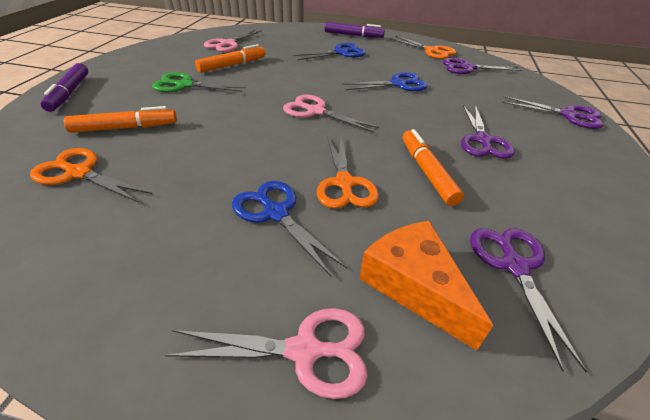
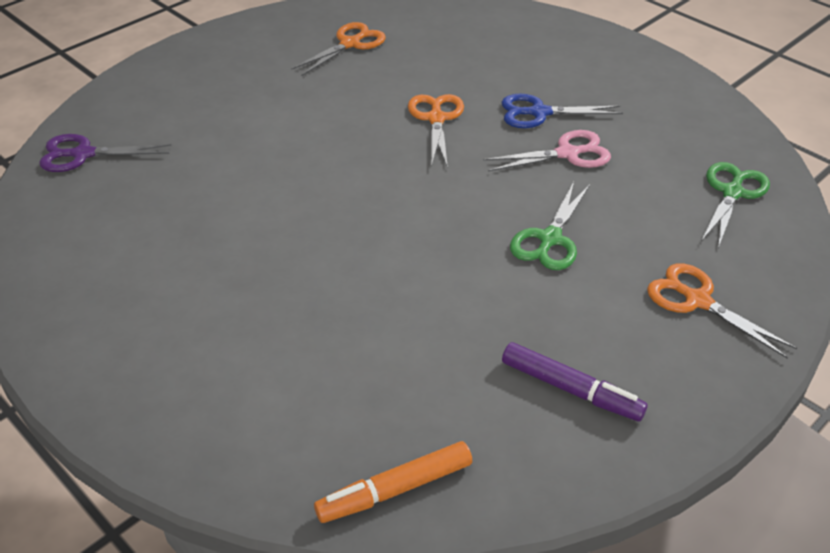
blue scissors: [232,181,347,277] [293,43,366,60] [342,72,428,91] = 3 -> [501,94,623,128] = 1
green scissors: [152,72,246,92] = 1 -> [510,182,590,270] [701,162,770,248] = 2
orange cheese: [359,221,493,351] = 1 -> none = 0
orange marker: [64,106,177,133] [195,44,266,73] [403,129,464,206] = 3 -> [314,441,472,523] = 1
pink scissors: [165,308,368,399] [204,30,262,52] [283,95,379,132] = 3 -> [483,130,611,171] = 1
purple marker: [40,63,88,112] [325,22,385,38] = 2 -> [502,342,648,422] = 1
purple scissors: [443,58,522,74] [461,105,515,159] [470,228,587,372] [502,96,604,129] = 4 -> [39,134,172,172] = 1

